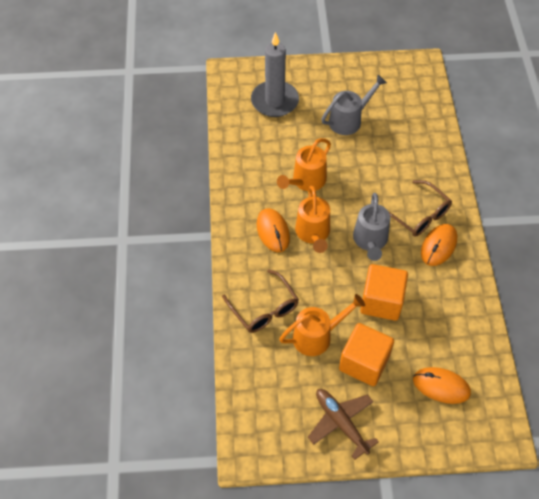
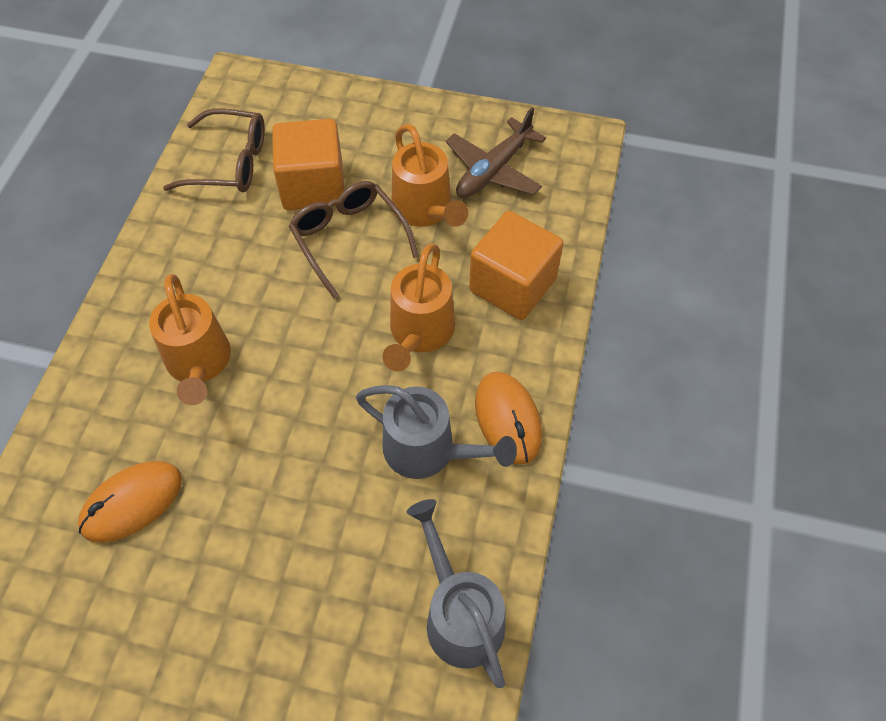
grey candle: [251,32,299,117] = 1 -> none = 0
orange mouse: [257,208,290,252] [413,367,471,404] [421,224,457,266] = 3 -> [78,461,182,543] [475,372,542,464] = 2

